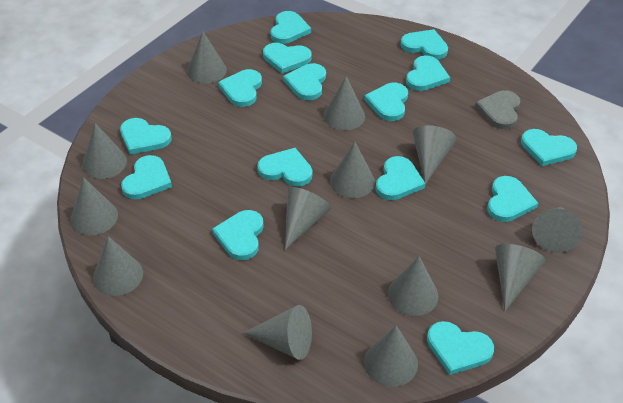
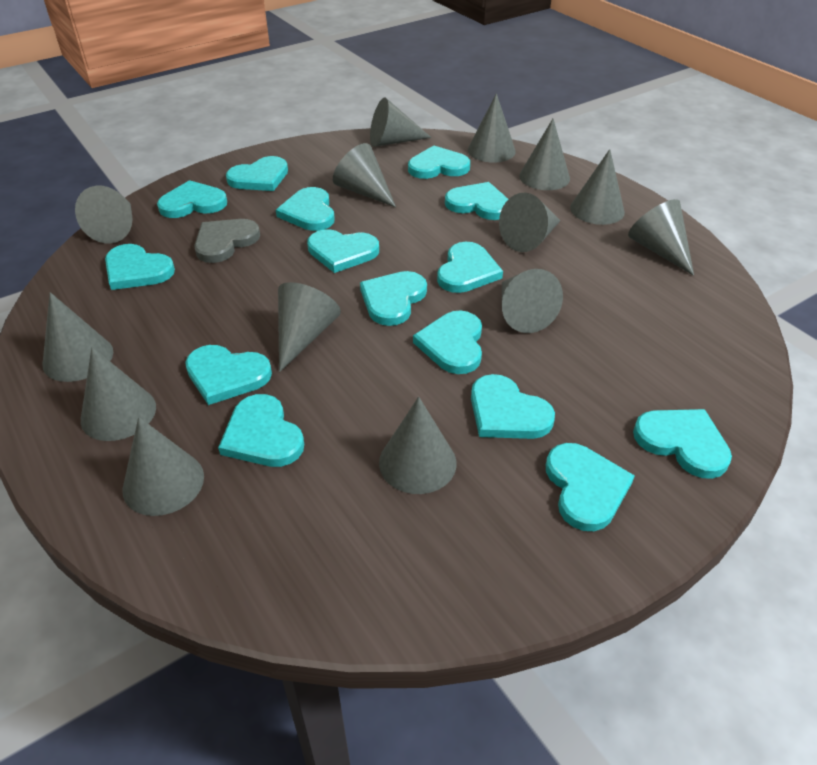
grey cone: [70,177,118,235] [82,123,127,179] [93,236,143,296] [187,31,227,83] [243,305,312,360] [285,187,331,250] [323,76,365,130] [330,142,375,198] [364,325,418,387] [388,256,439,316] [413,125,457,185] [495,244,545,311] [532,207,583,253] = 13 -> [43,292,113,382] [75,186,133,244] [81,347,156,441] [122,417,204,516] [278,282,341,372] [333,143,396,207] [370,98,432,147] [379,397,457,494] [468,93,516,163] [499,193,560,252] [502,269,563,333] [519,119,570,190] [570,149,625,225] [628,199,694,276] = 14

